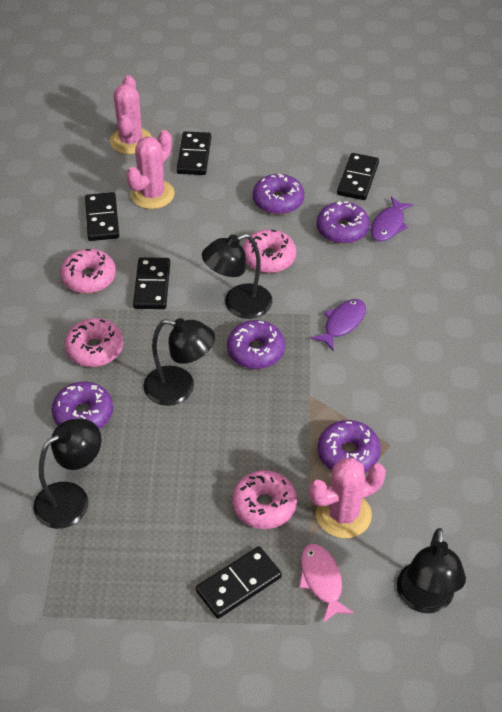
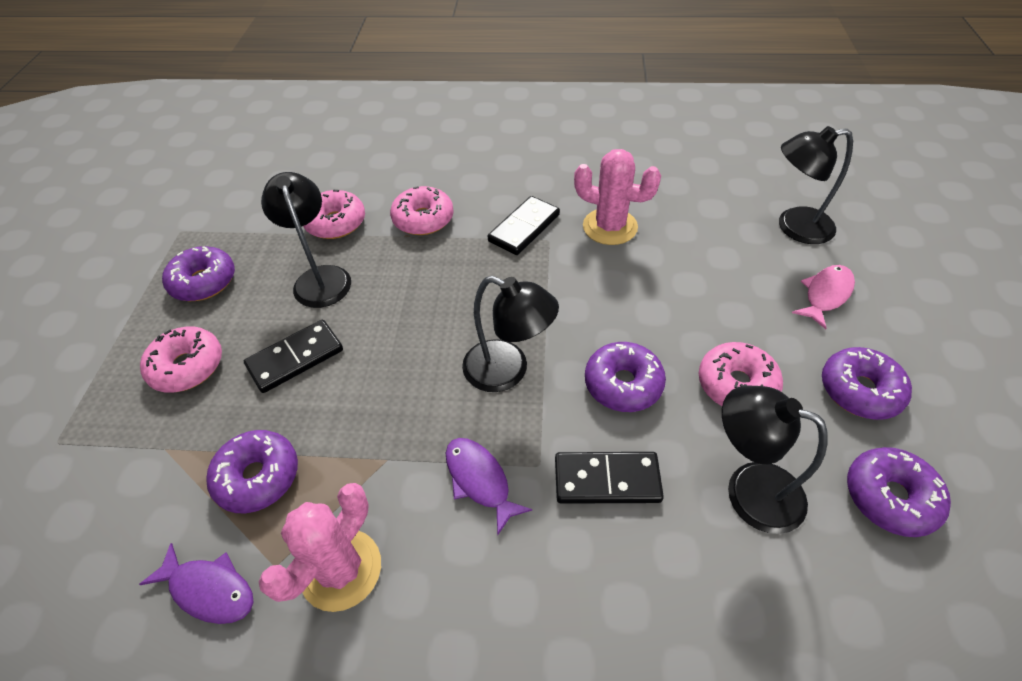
black domino: [85,192,119,241] [133,257,170,309] [177,131,211,175] [196,546,282,619] [337,153,379,200] = 5 -> [244,320,343,393] [488,196,560,255] [555,452,664,504] = 3
pink cactus: [110,75,152,154] [126,130,175,209] [309,458,386,538] = 3 -> [259,483,381,612] [574,149,661,245] = 2

